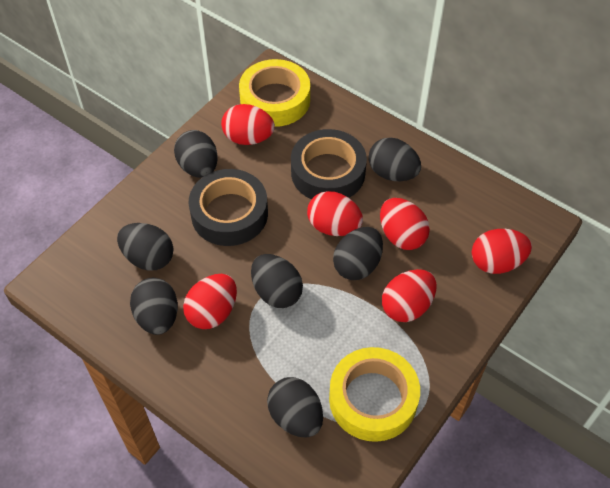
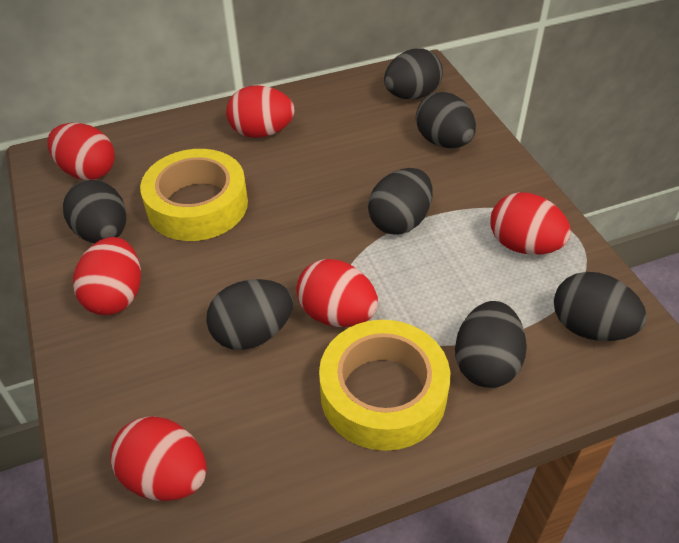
black tape: [189,169,268,246] [291,129,367,199] = 2 -> none = 0

